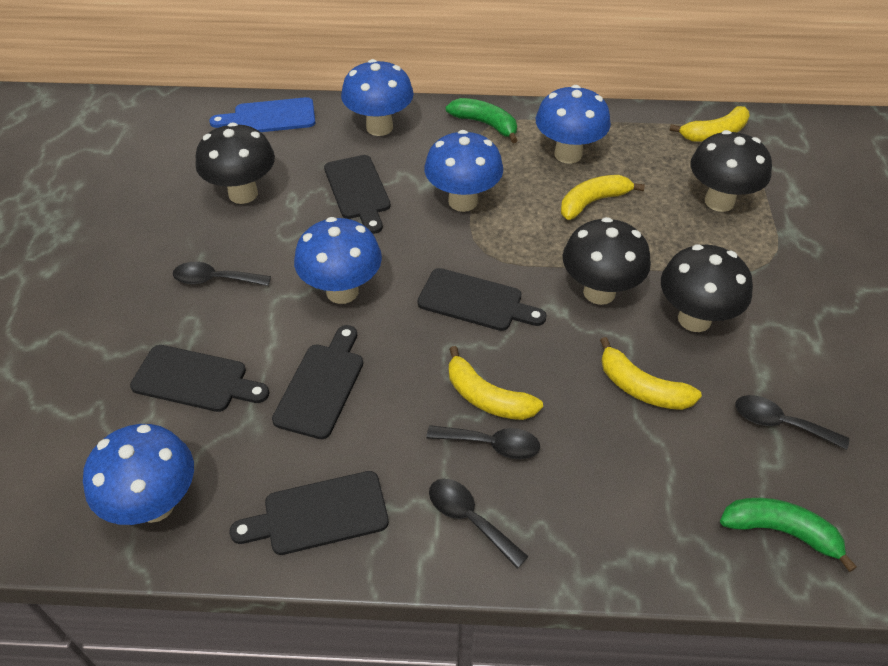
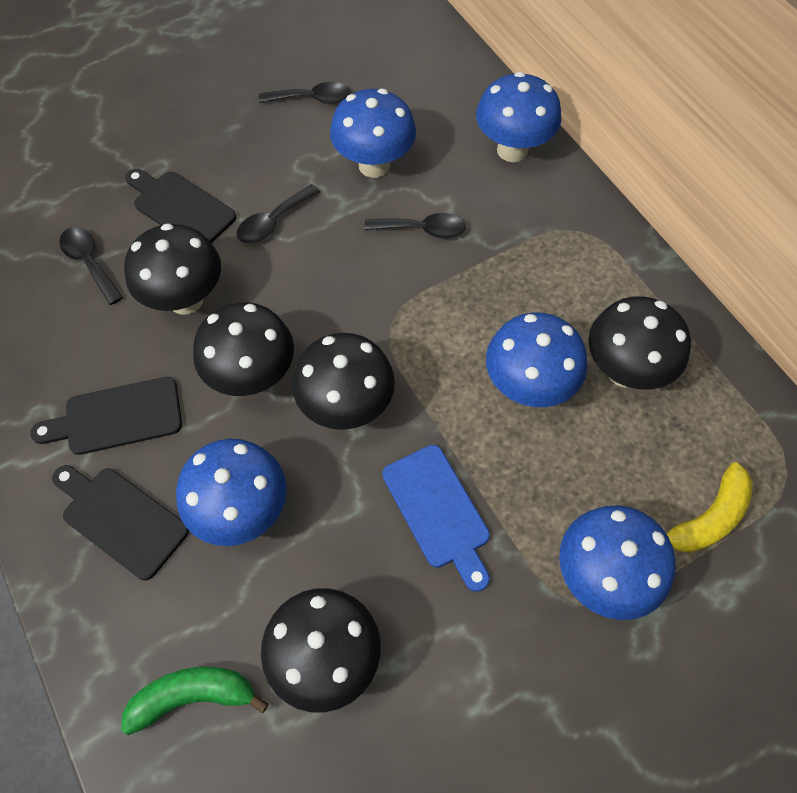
black cutting board: [130,345,269,412] [229,471,389,555] [272,325,363,439] [324,155,391,234] [418,268,546,331] = 5 -> [30,377,182,455] [52,465,189,580] [125,169,236,243] = 3
black mushroom: [195,122,275,204] [562,217,651,305] [661,244,753,332] [691,130,772,212] = 4 -> [124,223,221,315] [193,302,294,396] [261,588,381,713] [292,333,395,430] [588,296,691,390] = 5
green banana: [446,98,518,143] [720,498,857,572] = 2 -> [121,667,268,735] = 1
yellow banana: [449,346,543,420] [561,175,645,220] [600,337,702,410] [669,106,750,142] = 4 -> [666,462,753,553] = 1

